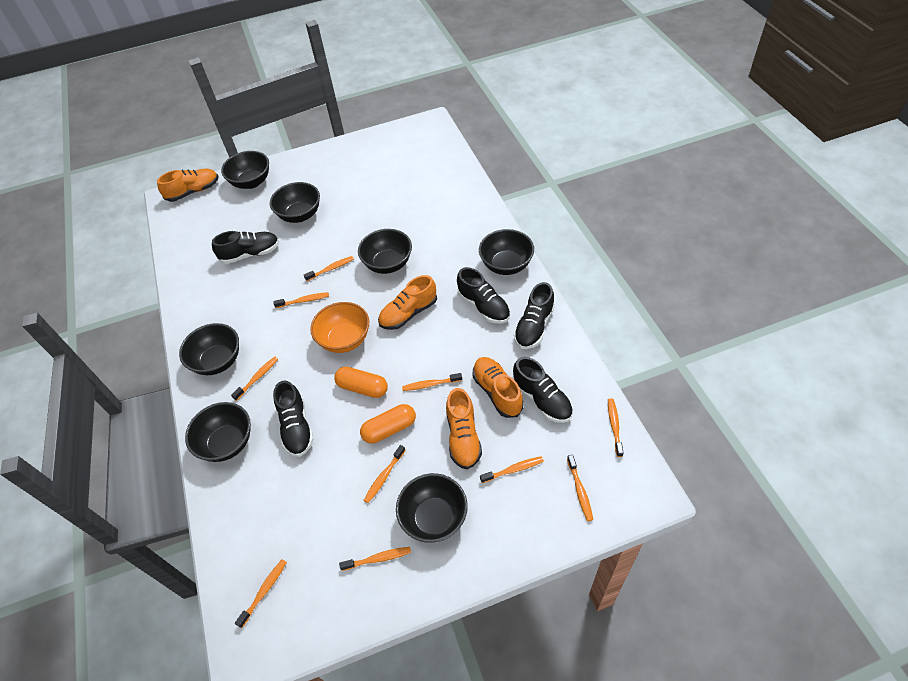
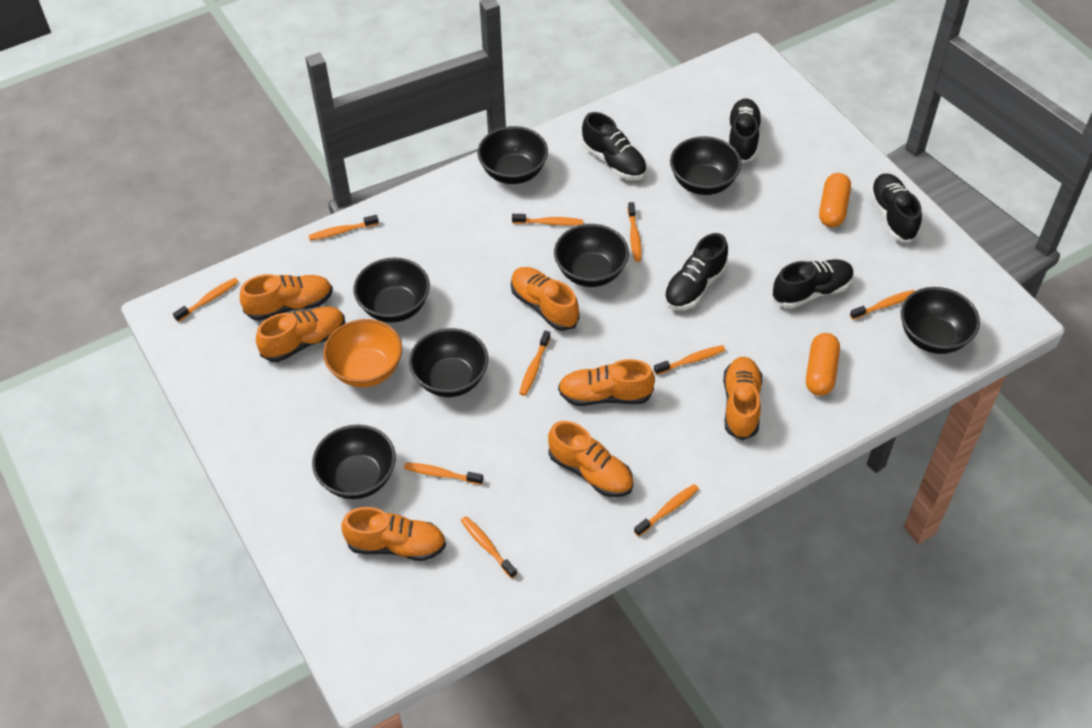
orange shoe: [157,168,219,202] [378,275,437,330] [446,388,482,469] [473,357,524,418] = 4 -> [240,274,333,321] [256,307,345,362] [341,507,446,561] [511,267,580,331] [548,421,633,497] [558,359,655,406] [723,357,762,440] = 7

